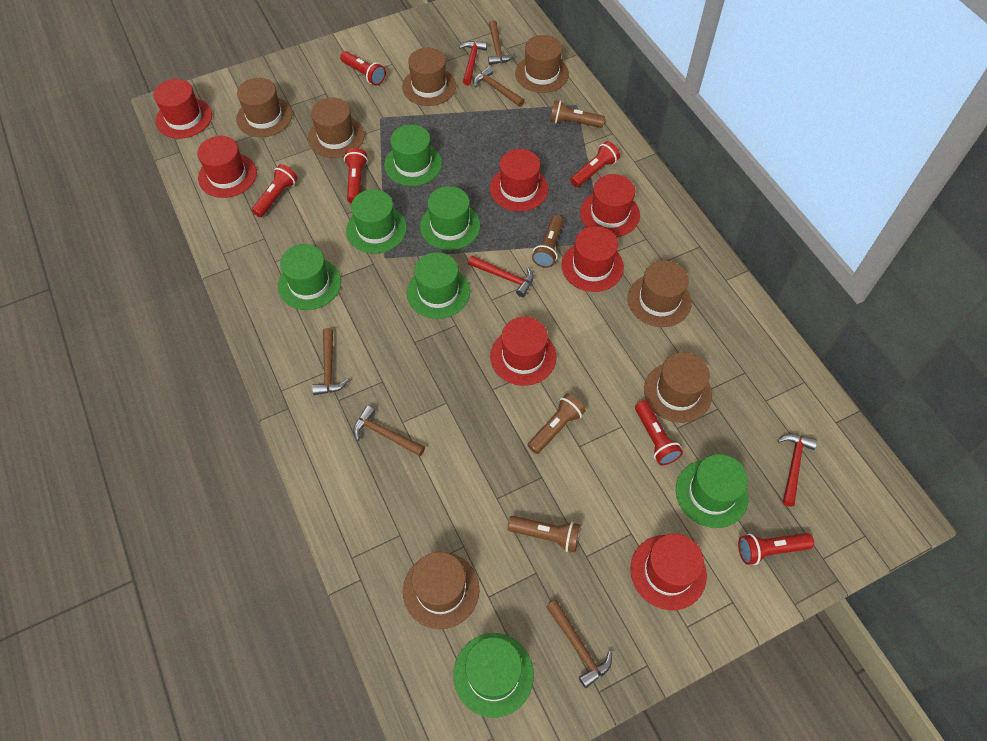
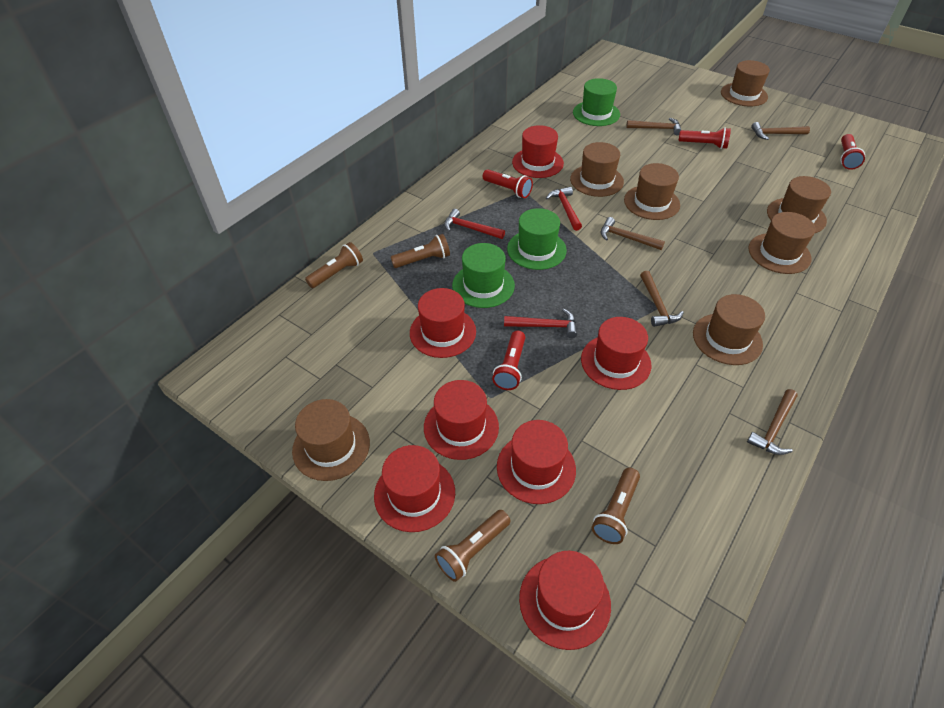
green hat: [278,244,341,310] [346,189,407,254] [384,125,442,186] [407,252,470,319] [420,186,480,250] [453,633,534,718] [676,454,749,528] = 7 -> [452,243,515,308] [507,208,567,270] [573,78,620,126] = 3
red flashlight: [252,164,298,217] [340,51,386,86] [344,148,368,203] [570,141,620,187] [635,401,683,465] [738,533,814,565] = 6 -> [482,169,533,198] [492,331,525,390] [678,127,731,149] [840,134,865,170] = 4

